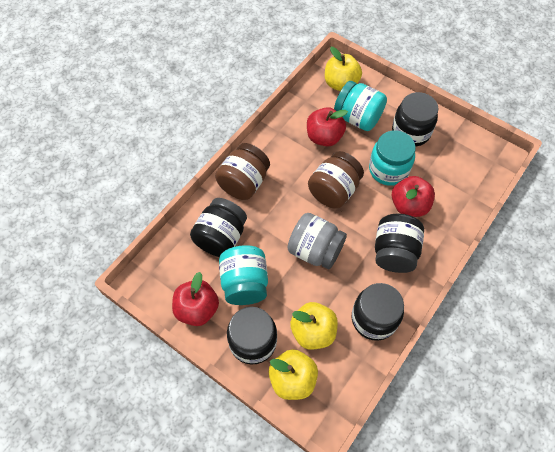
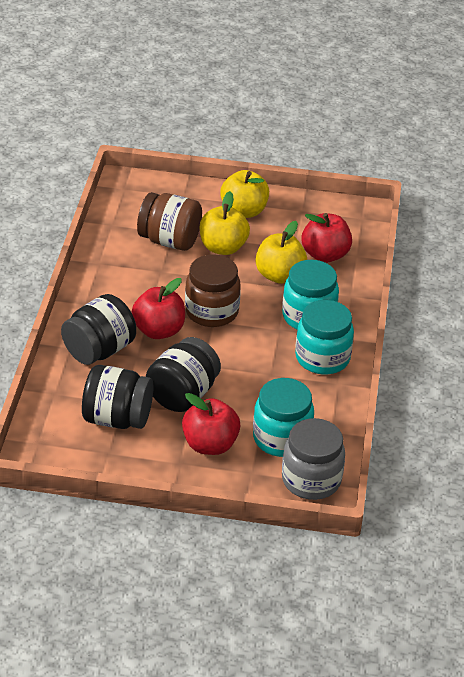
black jar: [190,198,247,257] [227,307,277,365] [352,283,404,341] [375,214,424,273] [392,92,439,147] = 5 -> [61,294,136,365] [82,365,153,429] [146,337,221,412] = 3

